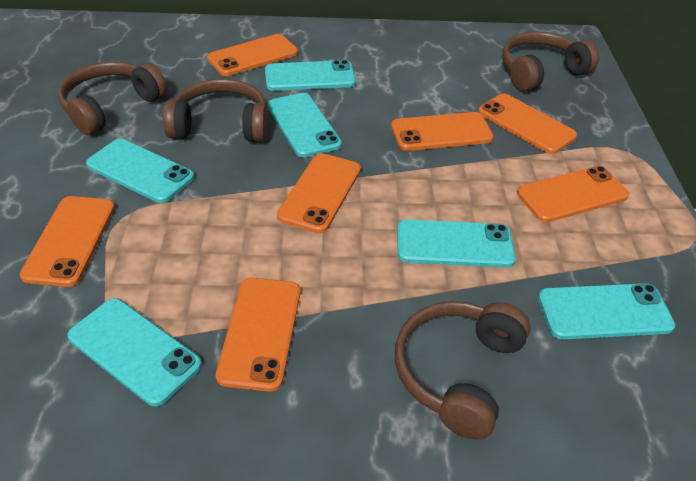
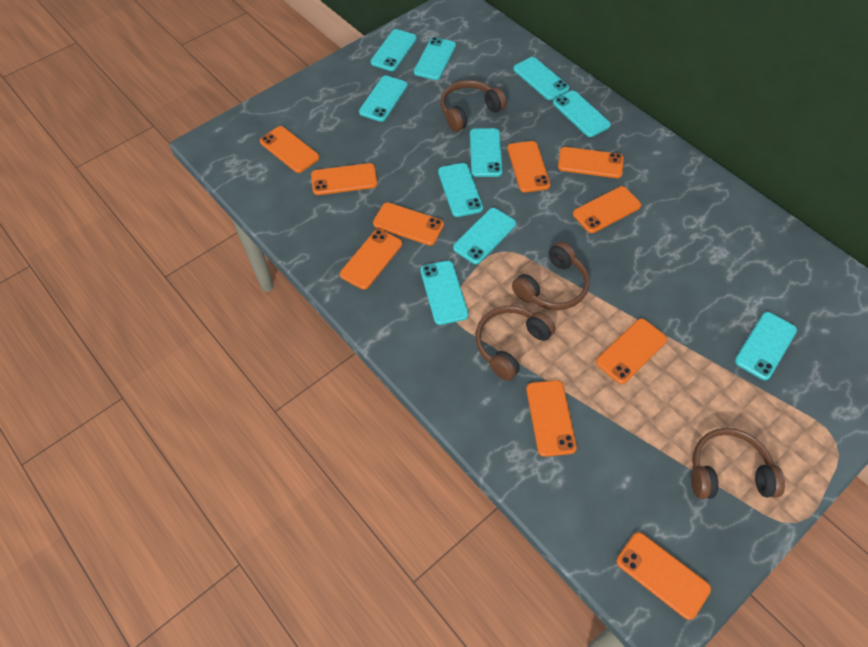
orange phone: [20,196,115,287] [207,34,298,76] [216,278,300,392] [277,153,361,233] [391,112,494,151] [478,94,577,154] [517,166,629,222] = 7 -> [260,126,319,173] [311,163,378,195] [340,229,402,290] [373,202,444,246] [508,141,551,192] [526,380,577,457] [558,147,624,178] [573,186,641,233] [596,318,667,384] [616,532,711,620] = 10
turquoise phone: [68,298,202,407] [86,139,194,203] [265,60,356,91] [268,93,342,158] [397,219,516,268] [538,283,675,340] = 6 -> [359,76,408,122] [371,29,417,71] [414,37,456,80] [421,261,469,325] [438,163,483,217] [453,208,516,264] [470,128,502,177] [513,57,569,100] [553,90,611,137] [735,312,797,380] = 10

